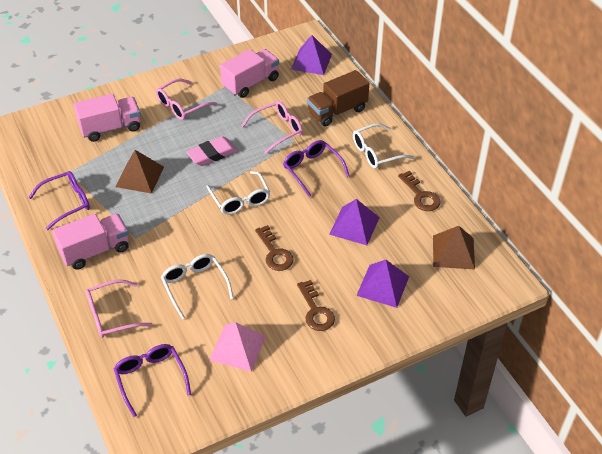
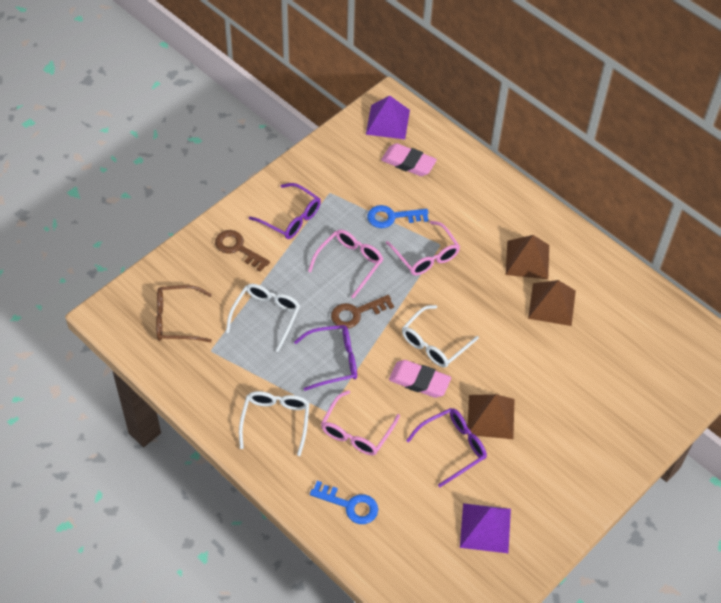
blue key: none = 0 -> [310,481,378,524] [367,205,429,228] = 2
brown glasses: none = 0 -> [156,285,212,342] = 1
brown key: [255,225,294,271] [297,280,335,331] [398,171,440,211] = 3 -> [215,230,270,272] [331,295,394,328] = 2
brown pyramid: [116,150,164,194] [433,226,475,269] = 2 -> [467,394,515,439] [506,235,549,279] [528,280,576,326] = 3
brown truck: [307,70,369,127] = 1 -> none = 0
pink eraser: [186,137,238,166] = 1 -> [381,143,437,176] [389,360,451,398] = 2
pink pyramid: [209,322,266,372] = 1 -> none = 0
pink truck: [52,214,129,270] [74,94,141,142] [220,49,279,98] = 3 -> none = 0
purple pyramid: [291,35,332,75] [329,199,380,245] [356,260,409,308] = 3 -> [366,95,410,139] [460,503,511,553] = 2

